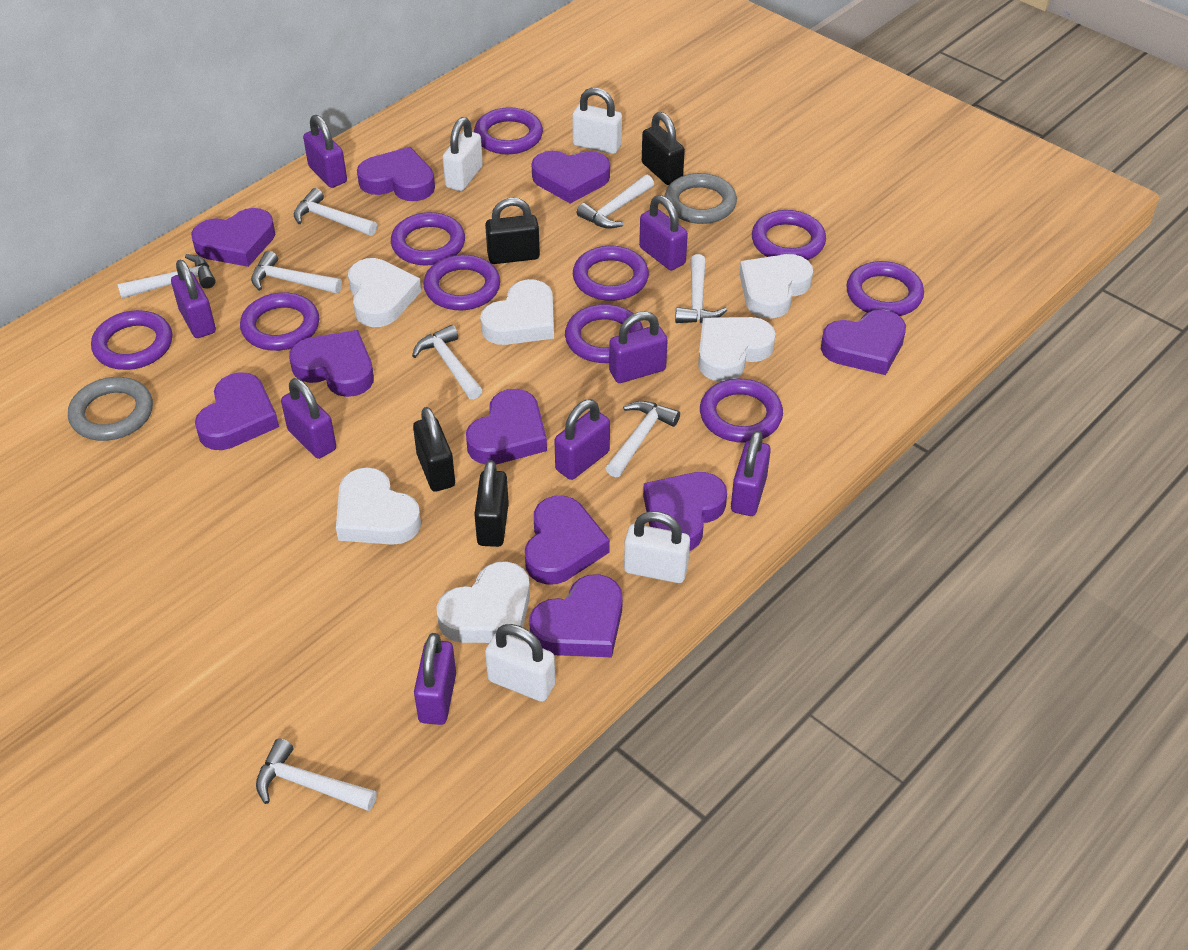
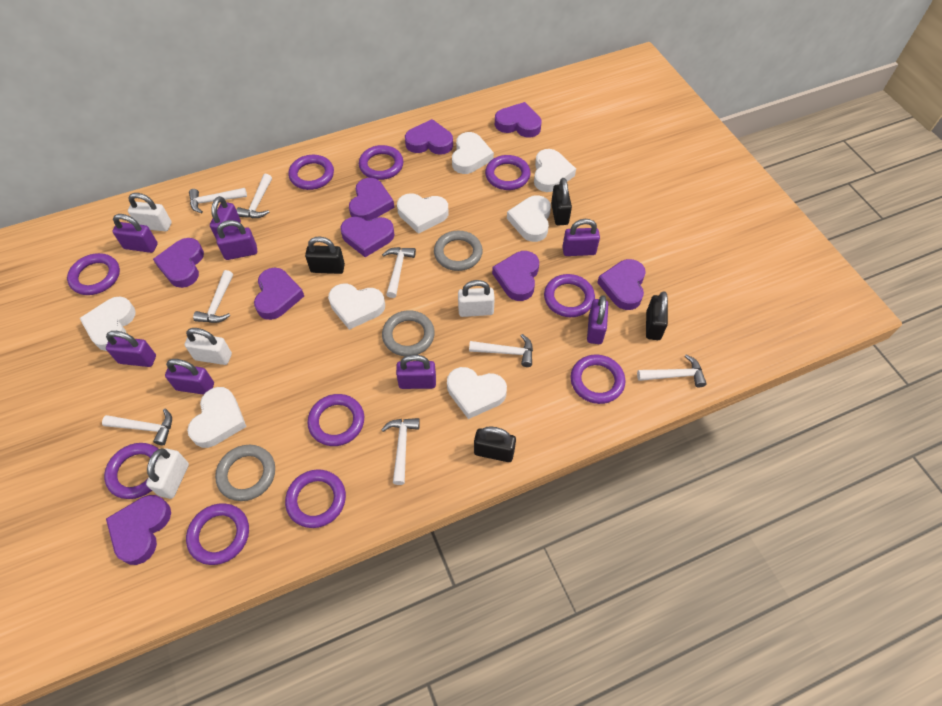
grey ring: [68,377,153,441] [665,173,737,224] = 2 -> [215,445,275,501] [382,310,435,356] [434,231,483,271] = 3
purple heart: [191,208,275,267] [195,372,279,450] [289,330,374,397] [357,147,435,201] [466,389,547,464] [525,496,610,585] [529,574,623,657] [531,151,610,204] [643,472,727,551] [821,310,906,375] = 10 -> [106,495,171,565] [153,238,204,288] [254,267,304,320] [340,217,395,257] [349,178,394,221] [405,119,453,155] [492,251,539,301] [495,102,542,138] [597,259,646,310] = 9
white heart: [336,467,421,545] [348,258,421,327] [437,561,530,643] [480,279,554,345] [698,317,776,382] [739,254,813,318] = 6 -> [80,297,136,351] [187,387,247,448] [328,284,385,330] [397,193,449,234] [447,367,507,419] [452,132,494,174] [507,195,551,242] [534,149,576,192] = 8

